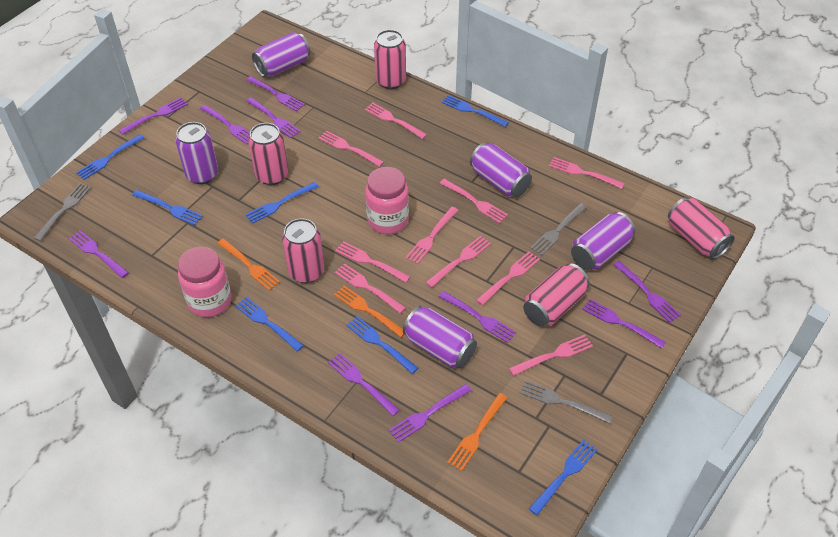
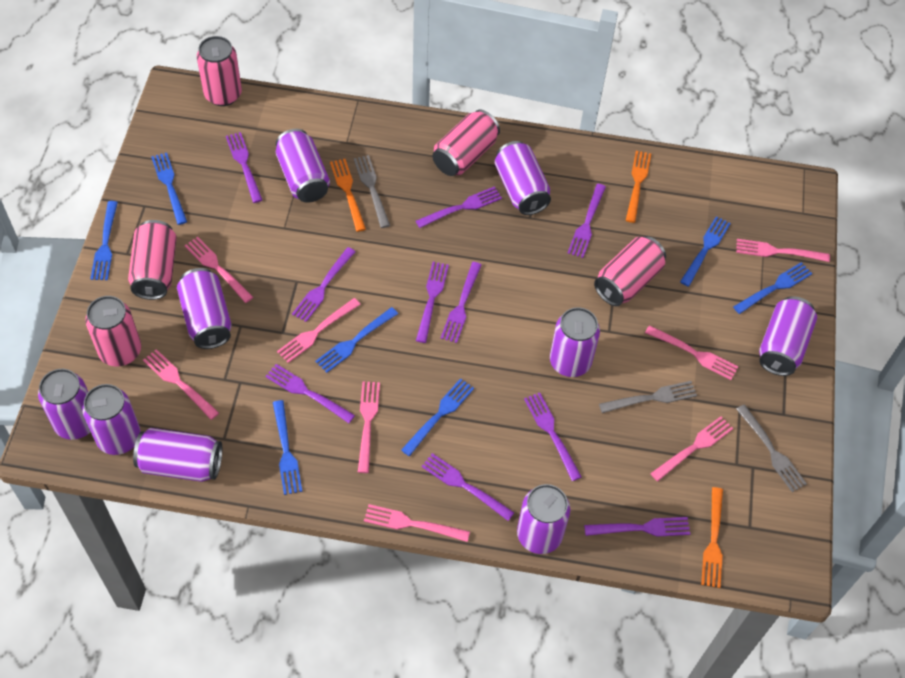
pink fork: [318,131,384,167] [335,241,410,283] [335,263,406,314] [365,103,427,139] [405,207,458,264] [425,236,491,288] [440,179,508,224] [476,252,540,305] [509,335,593,376] [549,157,625,189] = 10 -> [143,349,219,420] [184,237,253,303] [277,298,361,363] [358,381,380,473] [364,504,470,542] [645,325,738,380] [650,416,734,481] [736,239,830,262] = 8
pink jar: [178,247,232,317] [365,167,409,234] = 2 -> none = 0
purple can: [175,122,218,184] [252,32,310,77] [403,306,477,368] [470,142,532,197] [571,212,635,270] = 5 -> [38,369,91,440] [82,384,141,455] [133,428,222,482] [177,268,232,349] [276,129,330,203] [495,141,551,215] [517,484,570,554] [550,307,600,377] [759,296,817,376] = 9

